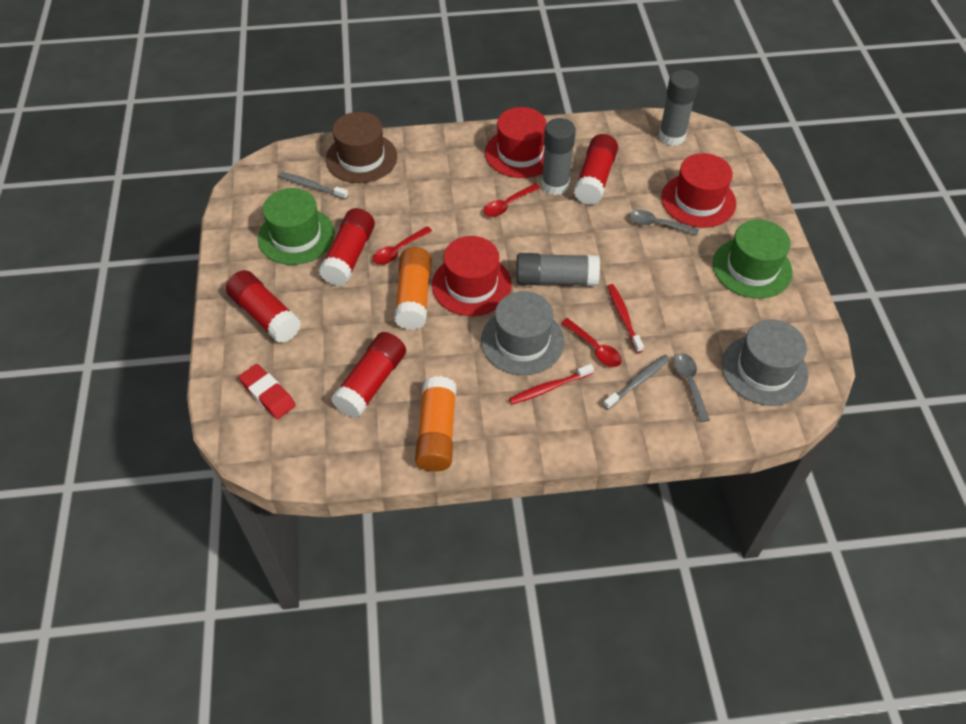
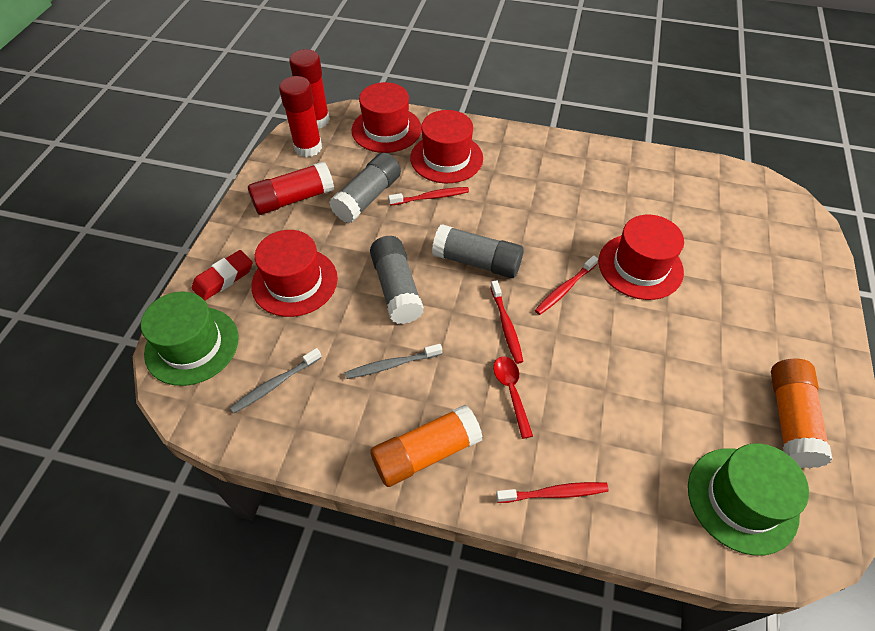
brown hat: [326,112,397,183] = 1 -> none = 0
grey hat: [481,291,564,375] [722,320,808,406] = 2 -> none = 0
grey spoon: [629,210,699,235] [673,353,710,422] = 2 -> none = 0
red glue stick: [226,270,301,343] [319,208,375,286] [331,332,406,418] [574,134,618,205] = 4 -> [248,161,334,215] [279,76,322,157] [289,49,330,129] = 3
red hat: [432,236,512,316] [485,107,547,178] [661,153,736,228] = 3 -> [251,230,338,317] [351,82,422,153] [410,110,483,183] [598,215,684,300] = 4
red spoon: [373,226,432,265] [484,183,540,217] [561,318,622,367] = 3 -> [494,356,533,439] = 1
red toothbrush: [509,364,594,404] [608,284,644,353] = 2 -> [388,187,469,206] [490,280,523,364] [496,482,609,503] [535,255,598,315] = 4

